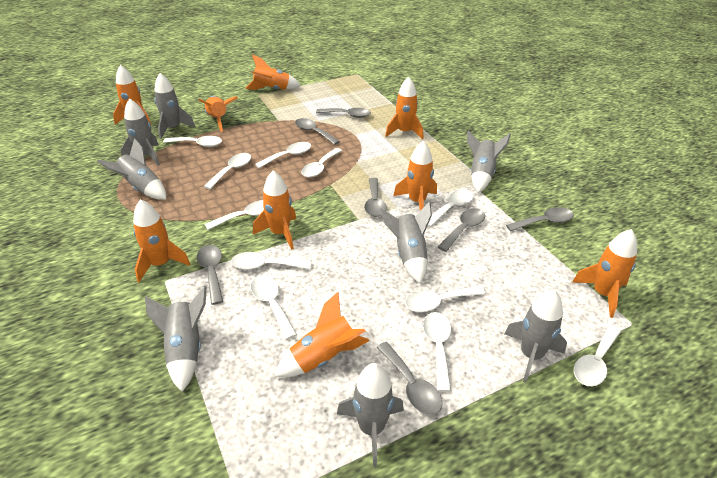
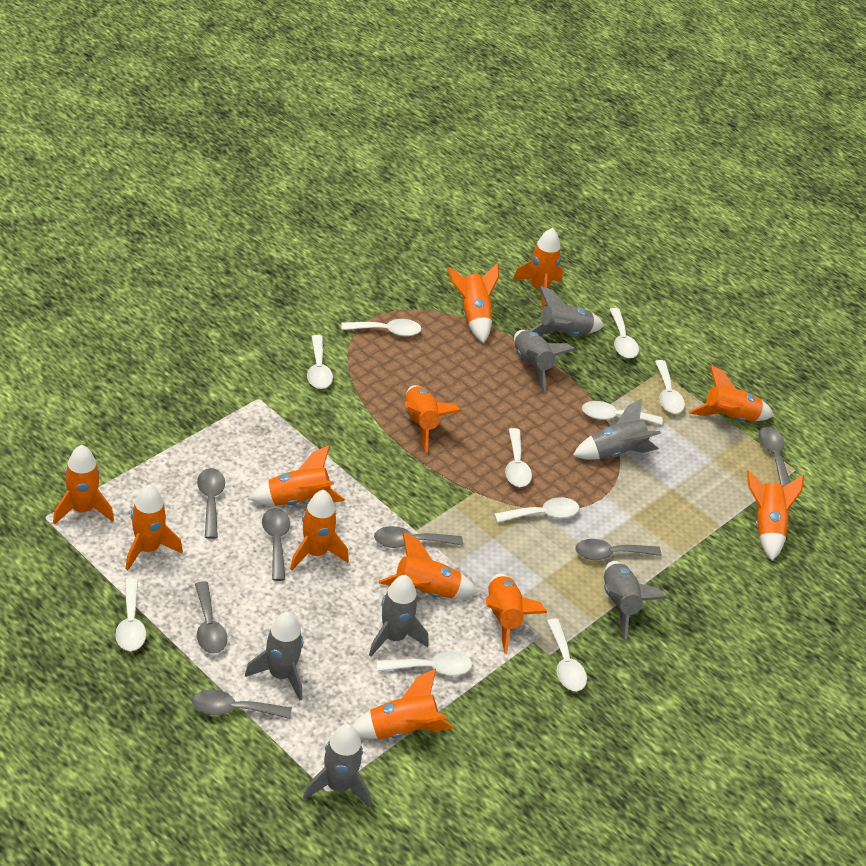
grey rocket: [97,138,166,200] [121,98,160,166] [145,286,207,392] [154,73,195,139] [337,363,404,467] [380,201,432,283] [467,130,511,193] [504,289,567,383] = 8 -> [245,612,303,701] [303,724,370,808] [369,575,428,657] [514,330,576,392] [530,286,604,336] [573,398,661,459] [604,561,667,639] = 7
orange rocket: [113,65,151,125] [133,199,190,282] [198,96,238,132] [245,55,301,90] [253,170,296,250] [274,292,370,377] [385,77,423,140] [393,141,437,211] [572,229,637,318] = 9 -> [53,445,114,525] [126,484,183,570] [248,446,345,506] [290,490,349,570] [352,669,454,739] [379,532,478,598] [405,385,461,453] [448,263,499,343] [486,573,547,654] [513,228,563,308] [689,365,774,422] [747,470,804,561] = 12
white spoon: [163,136,222,147] [204,153,251,189] [205,200,264,230] [231,252,311,270] [251,276,297,340] [255,142,311,168] [301,148,342,178] [405,286,485,312] [423,312,451,392] [428,189,474,227] [574,325,621,386] = 11 -> [115,578,146,651] [307,335,333,389] [341,319,422,336] [377,651,472,676] [494,497,579,523] [505,428,532,487] [547,619,587,691] [582,401,663,425] [609,308,639,358] [655,360,685,414] = 10

